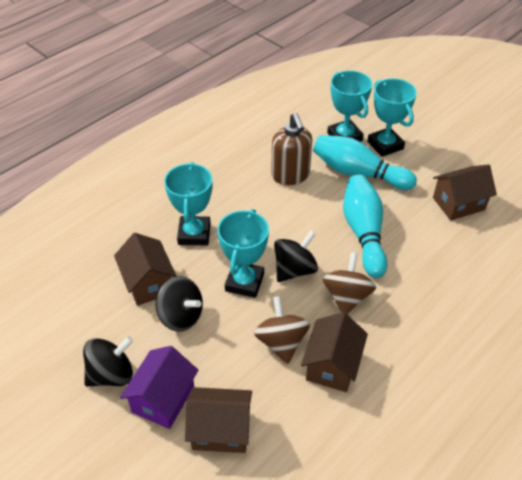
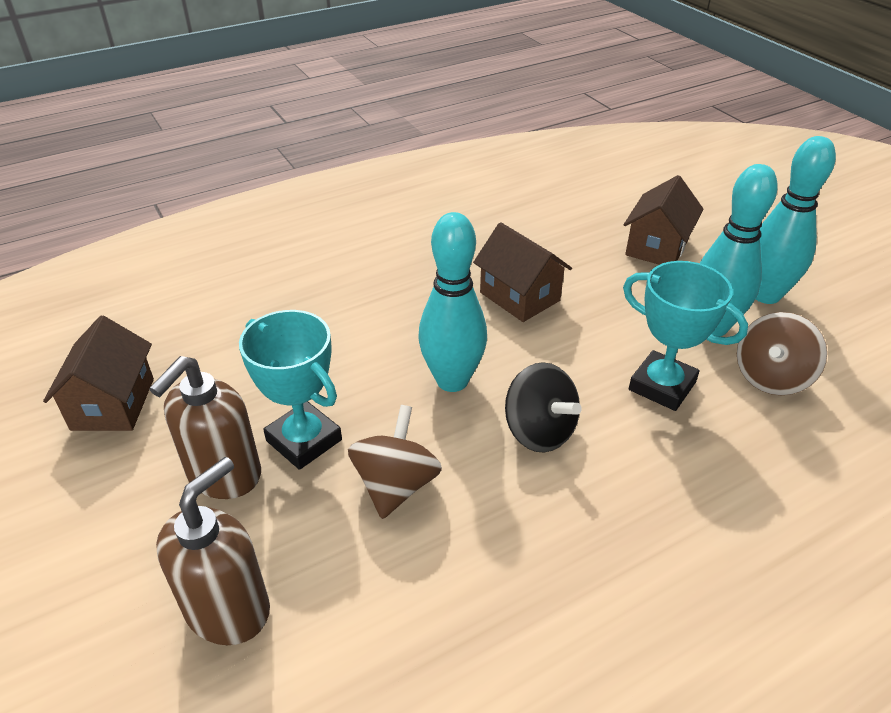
black spinning top: [83,336,133,387] [156,276,203,332] [274,230,318,282] = 3 -> [505,362,582,452] = 1
brown house: [114,233,176,306] [185,387,252,453] [301,312,368,392] [433,164,497,220] = 4 -> [43,316,154,431] [473,222,572,322] [624,175,704,265] = 3
brown soap dispenser: [271,113,312,185] = 1 -> [149,356,261,499] [156,457,270,645] = 2
purple house: [120,346,198,429] = 1 -> none = 0
turquoise bowling pin: [313,135,417,190] [343,175,387,278] = 2 -> [418,212,487,392] [700,164,778,336] [756,136,836,304] = 3
turquoise trophy: [164,162,212,245] [218,209,269,298] [327,70,372,142] [367,78,417,157] = 4 -> [239,310,342,470] [623,261,748,411] = 2

